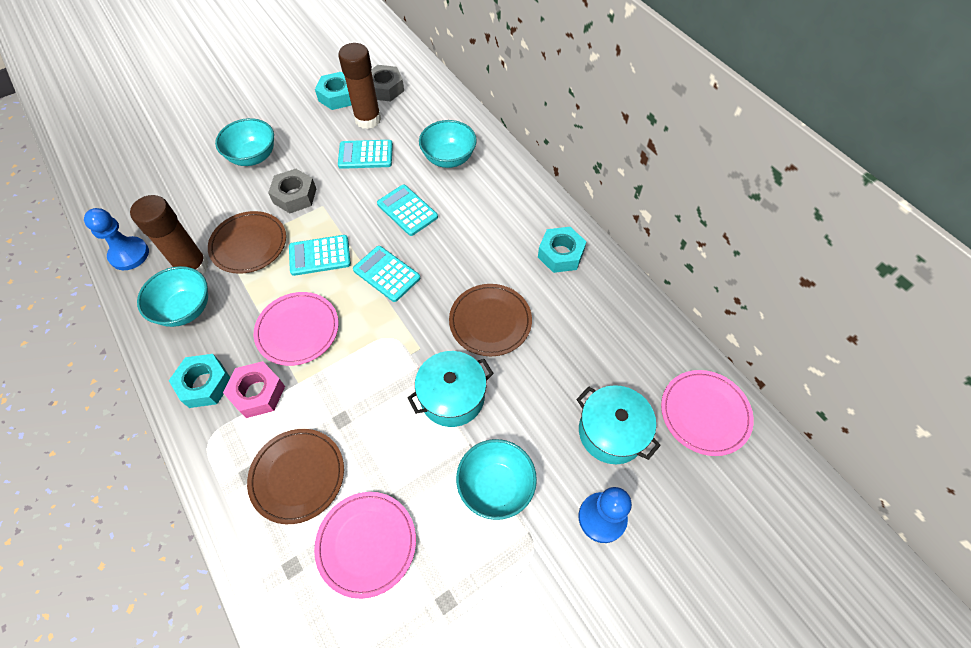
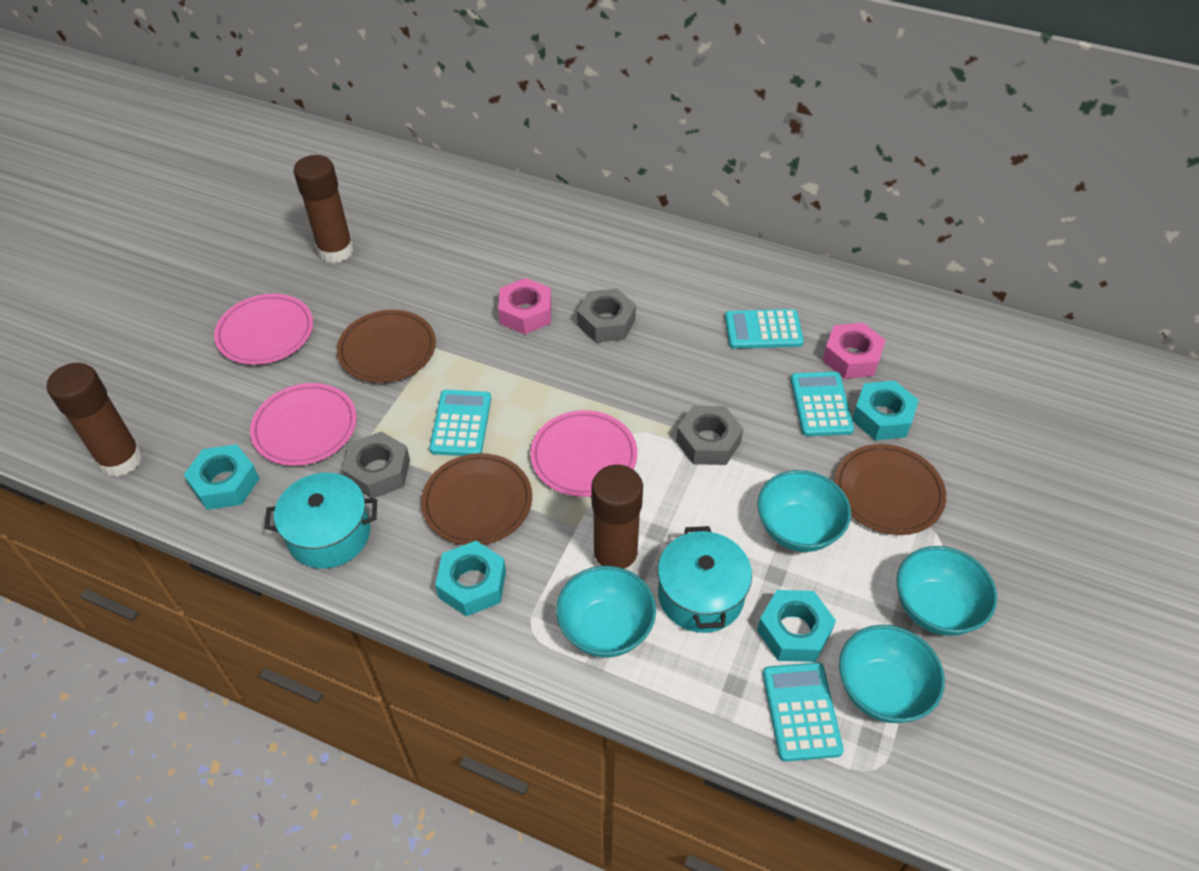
blue pawn: [84,208,149,270] [579,487,632,543] = 2 -> none = 0
brown glue stick: [130,195,208,275] [338,43,381,129] = 2 -> [47,363,143,477] [294,155,354,263] [591,465,643,573] = 3
grey nut: [268,169,316,213] [371,65,404,101] = 2 -> [342,431,410,499] [577,289,636,343] [676,406,744,465] = 3
pink nut: [223,361,285,418] = 1 -> [498,278,551,334] [822,323,886,379] = 2
turquoise nut: [169,354,230,408] [315,72,352,110] [538,227,587,273] = 3 -> [184,444,260,510] [435,541,506,617] [757,590,836,662] [852,381,919,440] = 4

